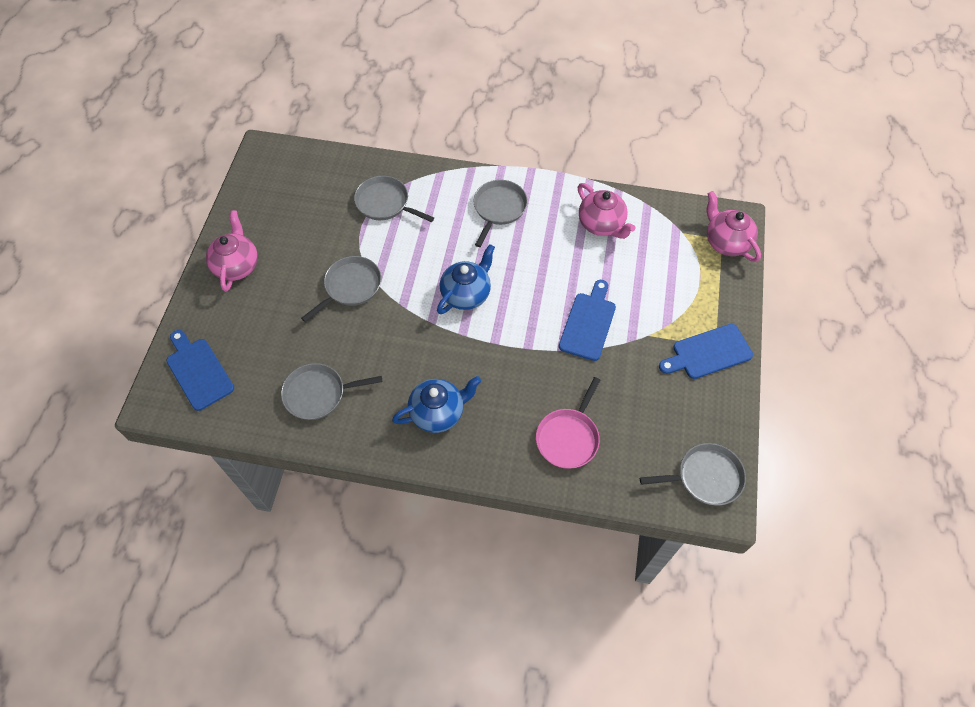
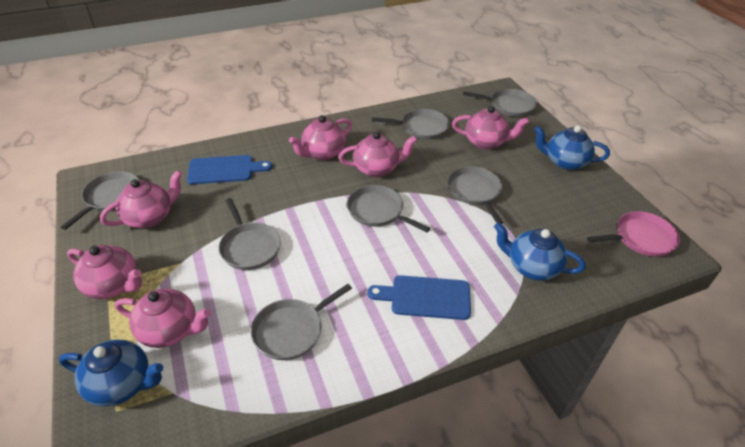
blue cutting board: [166,330,234,411] [559,280,616,361] [659,324,753,379] = 3 -> [187,155,272,184] [367,275,471,320] = 2
blue teapot: [392,376,481,433] [437,244,495,314] = 2 -> [59,339,163,407] [494,222,586,281] [534,125,610,170] = 3
grey pan: [281,363,382,420] [301,256,381,322] [354,176,434,222] [473,180,528,247] [640,443,746,506] = 5 -> [60,171,139,230] [219,198,281,270] [251,284,352,360] [347,185,431,232] [372,109,450,140] [448,166,503,224] [463,89,537,117] = 7
pink teapot: [206,211,258,292] [578,183,635,239] [707,191,761,262] = 3 -> [67,245,142,299] [100,170,182,228] [115,289,211,348] [289,115,352,160] [339,131,417,177] [452,106,529,149] = 6

